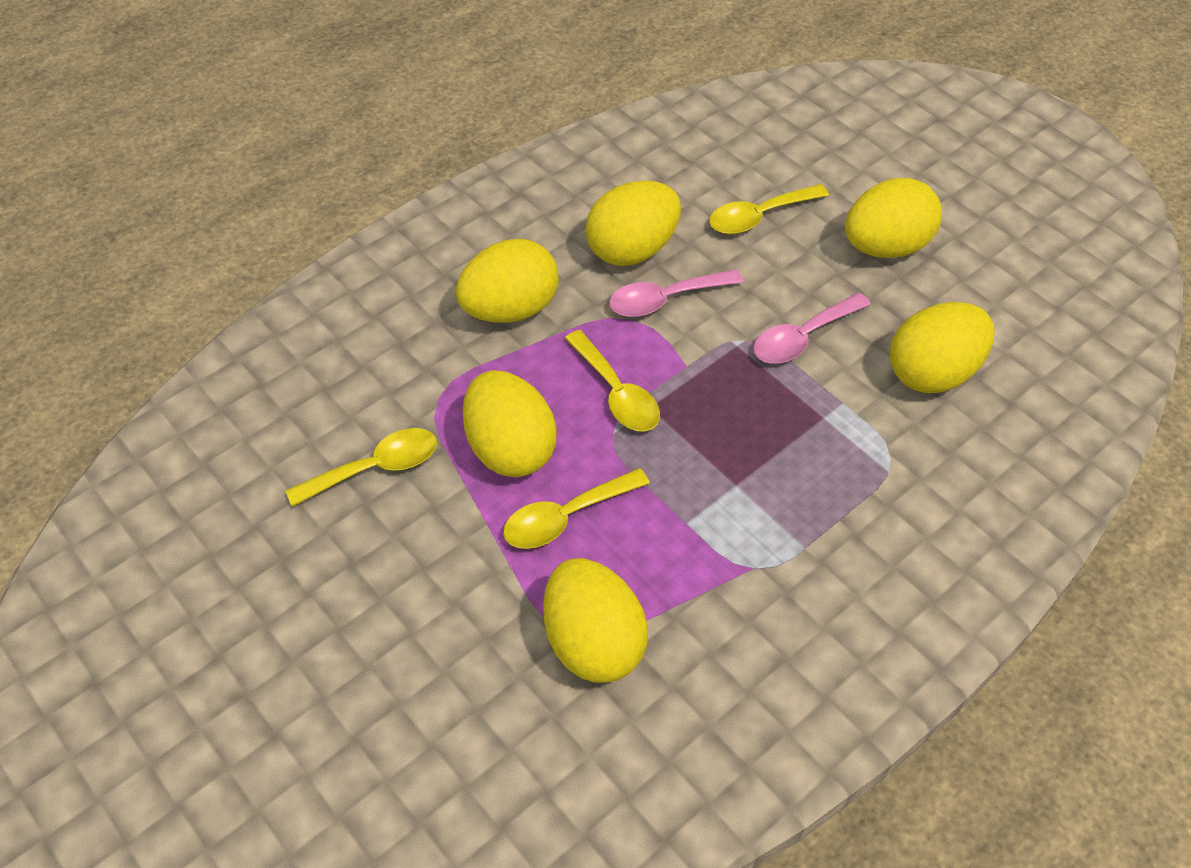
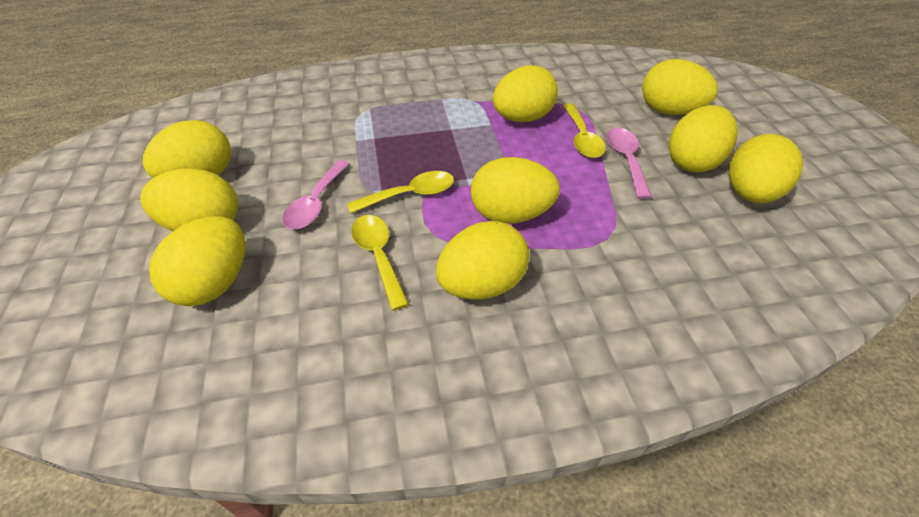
yellow egg: [456,239,559,323] [463,370,557,477] [543,558,648,683] [585,181,681,266] [845,178,942,258] [890,302,994,393] = 6 -> [140,168,238,231] [143,120,231,178] [149,216,246,306] [436,221,529,300] [471,157,560,224] [493,65,558,122] [642,59,718,115] [669,105,738,173] [728,134,803,203] = 9
yellow spoon: [285,428,437,507] [503,468,650,549] [565,330,660,432] [709,184,829,234] = 4 -> [347,171,454,213] [351,215,409,311] [563,103,606,158] = 3

